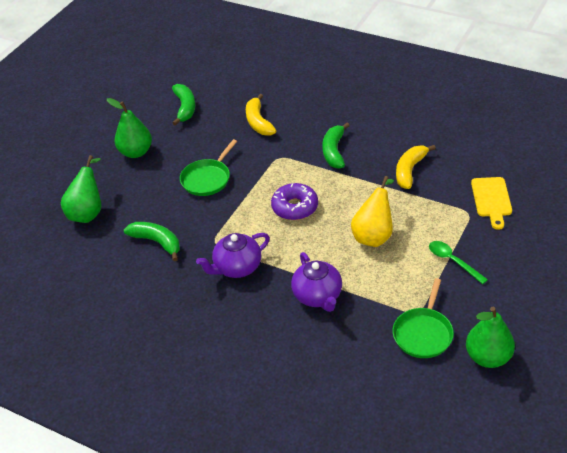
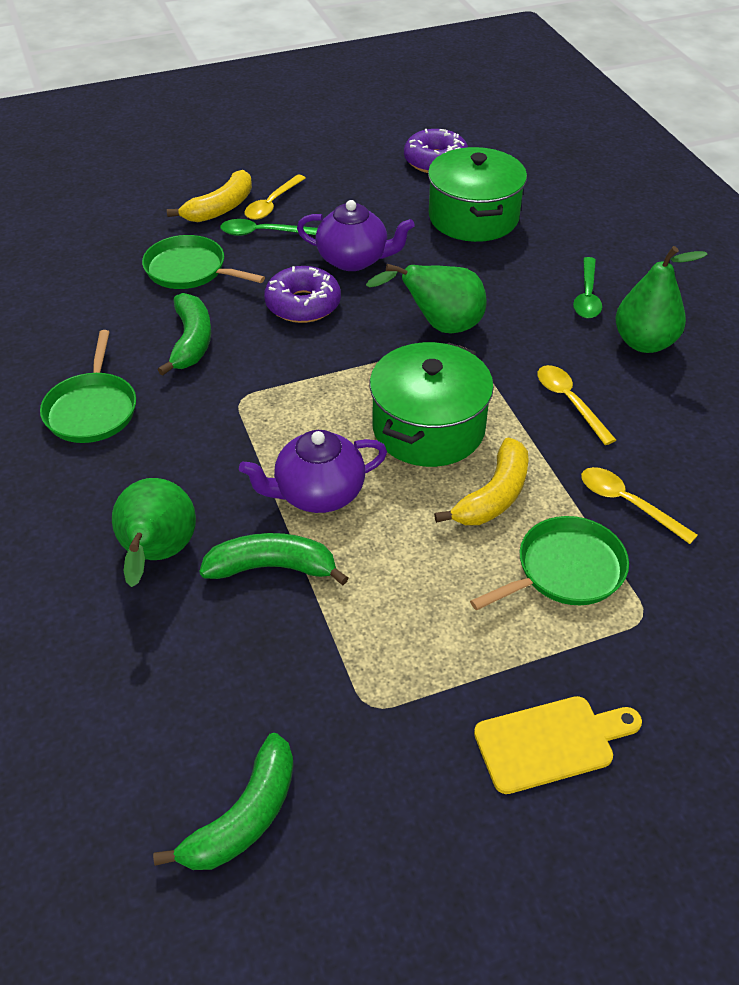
green pan: [180,139,237,196] [393,278,454,358] = 2 -> [40,330,136,443] [142,235,265,289] [470,516,629,610] = 3
green pot: none = 0 -> [370,342,494,467] [428,147,527,242] = 2
green spoon: [429,241,488,284] = 1 -> [220,219,318,236] [573,257,602,318] = 2
purple donut: [271,183,318,220] = 1 -> [264,266,341,323] [404,129,468,173] = 2
yellow pear: [351,176,394,247] = 1 -> none = 0
yellow spoon: none = 0 -> [244,174,306,220] [537,365,616,445] [581,467,698,544] = 3

